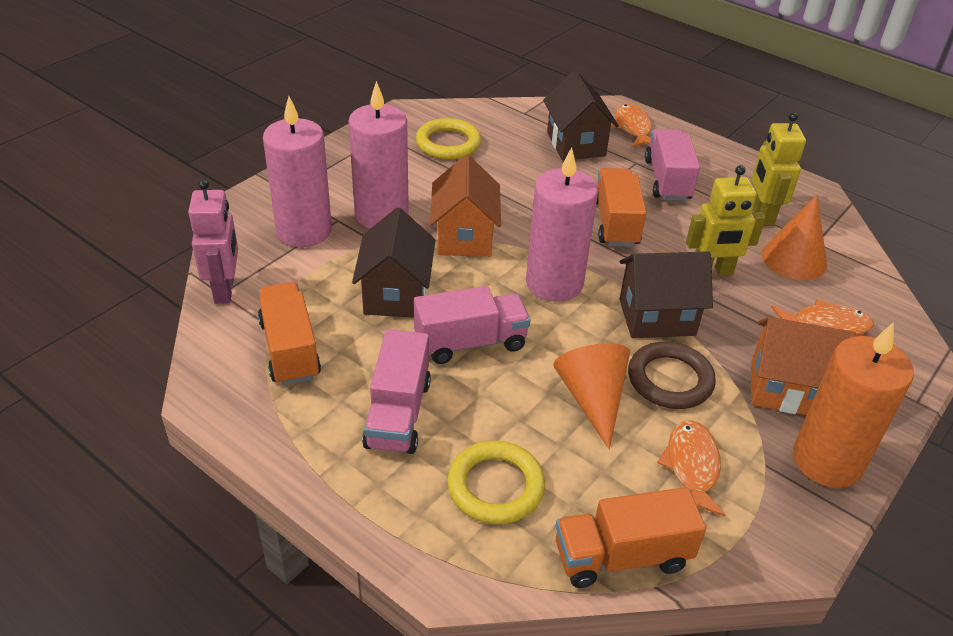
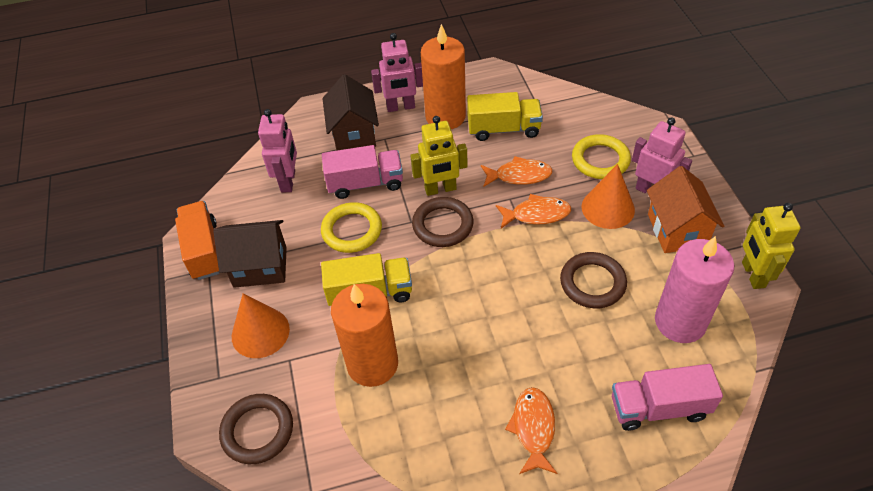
brown house: [352,207,435,318] [543,70,619,161] [619,251,713,338] = 3 -> [213,220,287,288] [322,74,379,151] = 2
brown ring: [628,342,716,409] = 1 -> [219,394,293,464] [412,197,474,247] [560,252,627,308] = 3
orange candle: [793,322,914,488] = 1 -> [331,284,398,387] [421,24,466,129] = 2
orange house: [430,155,501,257] [751,317,856,415] = 2 -> [647,166,724,253] = 1
orange truck: [258,282,321,385] [556,487,706,588] [596,168,646,247] = 3 -> [175,201,220,280] = 1
pink candle: [263,96,332,247] [349,81,409,229] [526,147,598,302] = 3 -> [655,236,734,343] = 1
pink robot: [188,179,238,304] = 1 -> [258,109,297,192] [371,33,423,112] [632,117,692,193] = 3
pink truck: [362,329,431,454] [414,286,531,364] [645,129,700,201] = 3 -> [322,145,403,199] [612,364,723,431] = 2
yellow truck: none = 0 -> [321,253,412,306] [467,92,543,141] = 2

